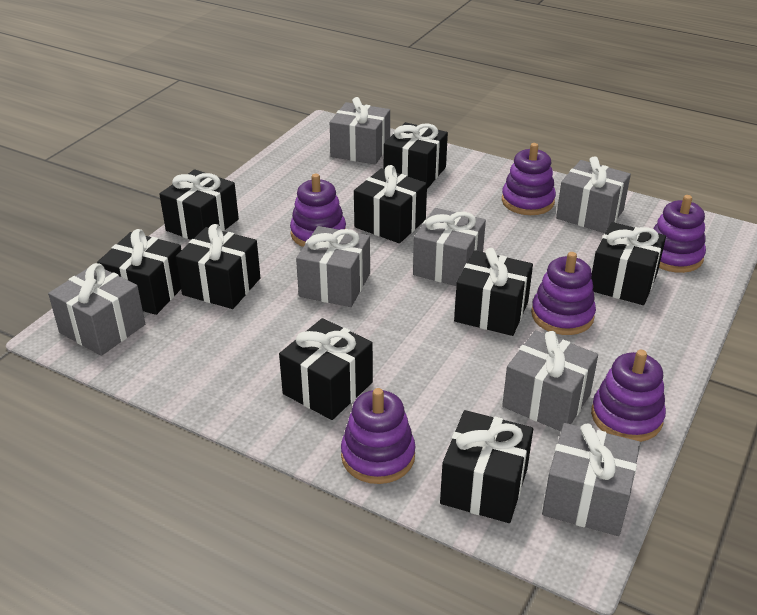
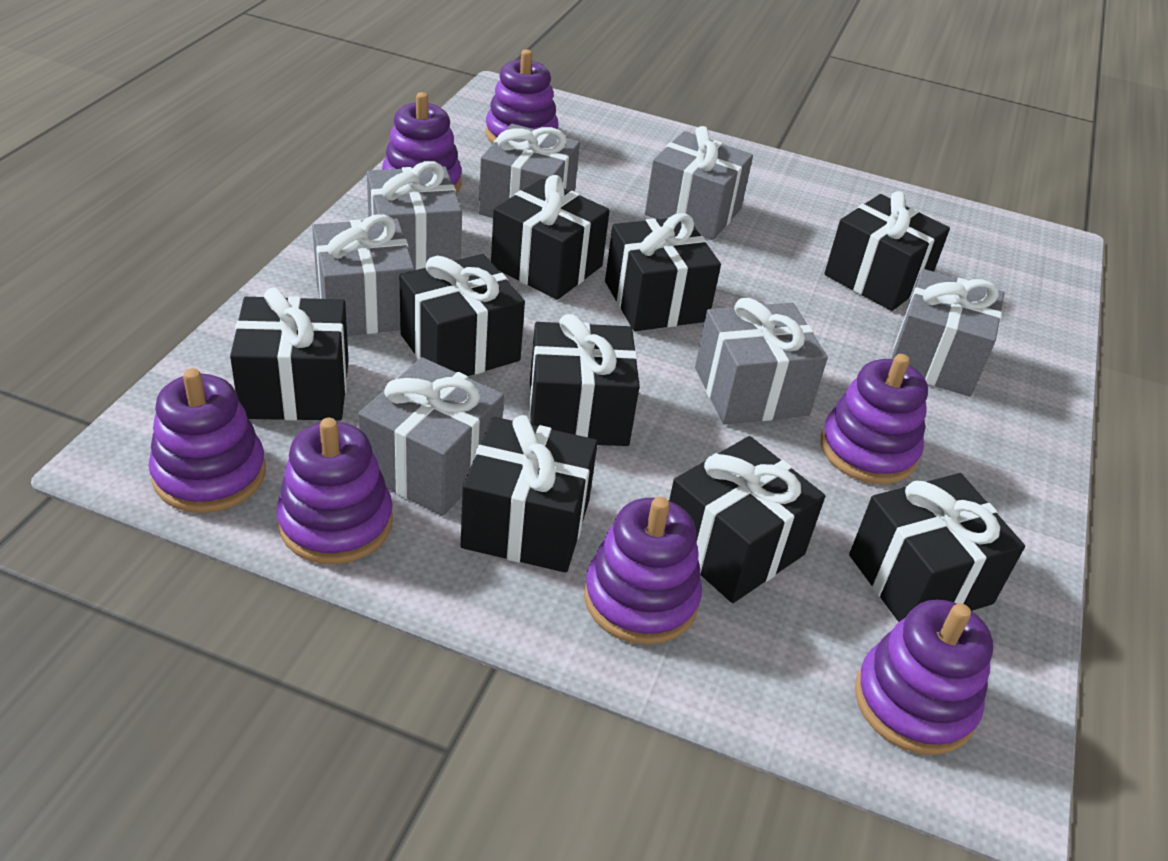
purple stacking toy: [290,174,346,247] [341,388,416,484] [502,143,556,215] [531,252,596,335] [591,350,666,442] [653,195,706,273] = 6 -> [149,368,266,513] [276,418,393,564] [382,92,462,193] [485,49,559,144] [584,497,702,645] [821,354,928,484] [855,600,993,755] = 7

